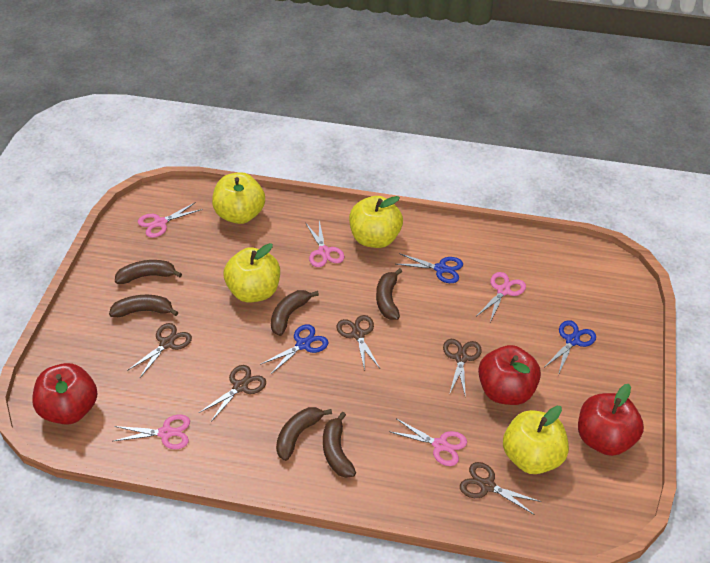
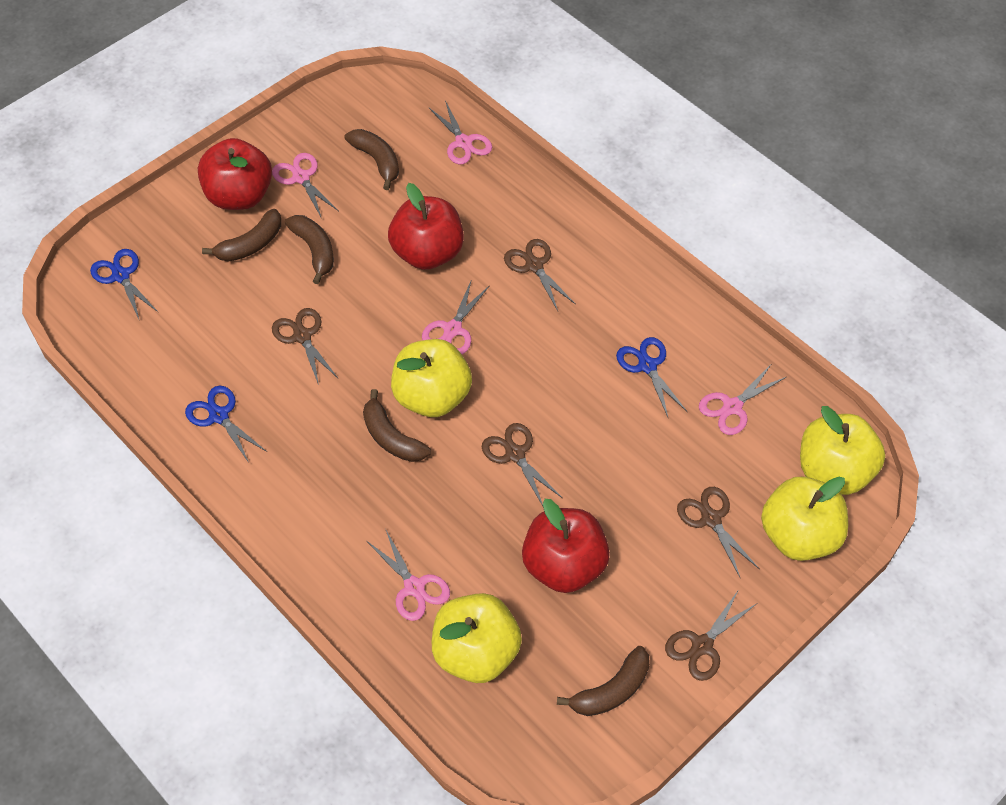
brown banana: [109,295,179,317] [115,260,182,284] [271,290,319,336] [276,407,332,461] [323,412,356,478] [376,268,402,320] = 6 -> [202,209,281,262] [285,215,334,284] [345,129,399,190] [363,389,431,462] [557,646,650,716] = 5

